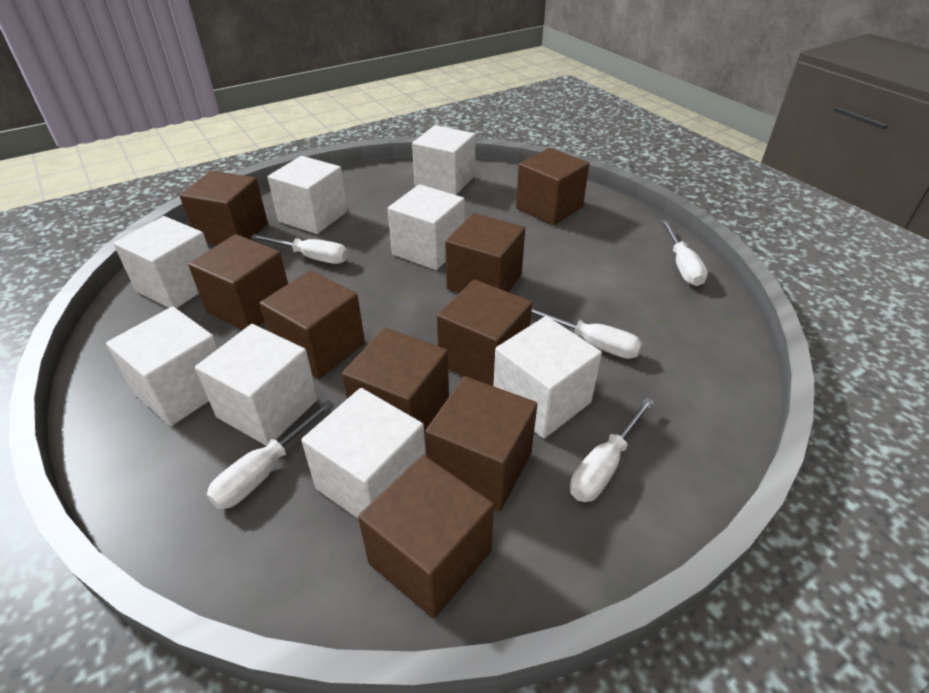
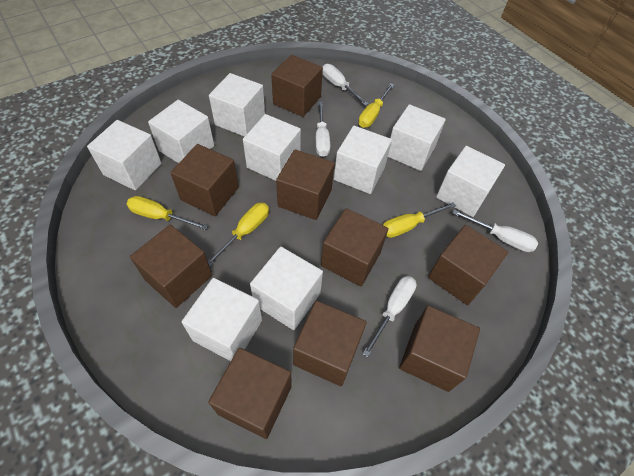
white cube: [106,307,218,426] [113,216,209,308] [195,324,318,446] [268,156,348,234] [301,388,426,518] [388,184,465,270] [412,125,476,195] [494,316,602,438] = 8 -> [87,120,162,190] [148,100,214,163] [182,278,262,361] [209,73,265,137] [243,114,301,181] [250,246,323,330] [334,126,392,194] [388,104,446,171] [436,146,505,217] = 9
white screwdriver: [207,400,334,509] [251,234,348,264] [531,308,642,359] [570,397,654,502] [661,220,708,286] = 5 -> [315,101,330,157] [322,64,368,106] [362,276,417,357] [452,210,538,252] = 4
yellow screwdriver: none = 0 -> [127,196,208,230] [208,203,269,267] [359,84,394,128] [383,202,456,238] = 4

